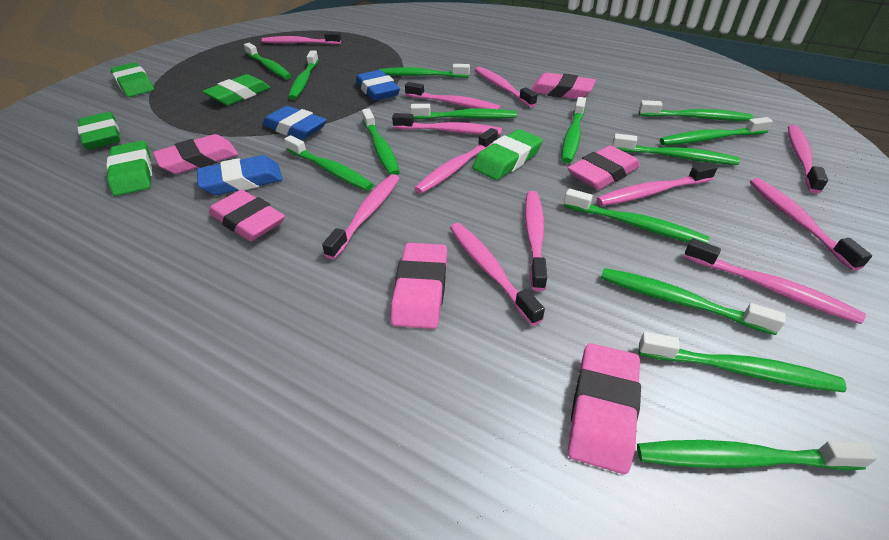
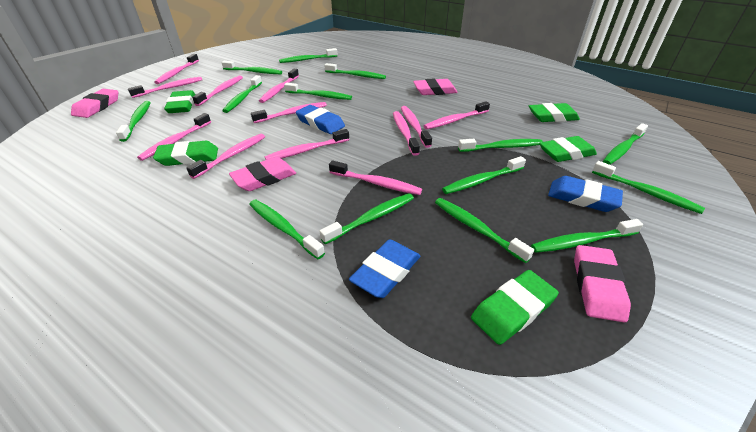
pink eraser: [153,134,238,174] [209,190,285,241] [390,243,447,329] [530,72,596,99] [568,146,640,190] [568,343,641,474] = 6 -> [71,89,118,118] [229,157,296,191] [413,78,458,95] [574,245,631,322] = 4

